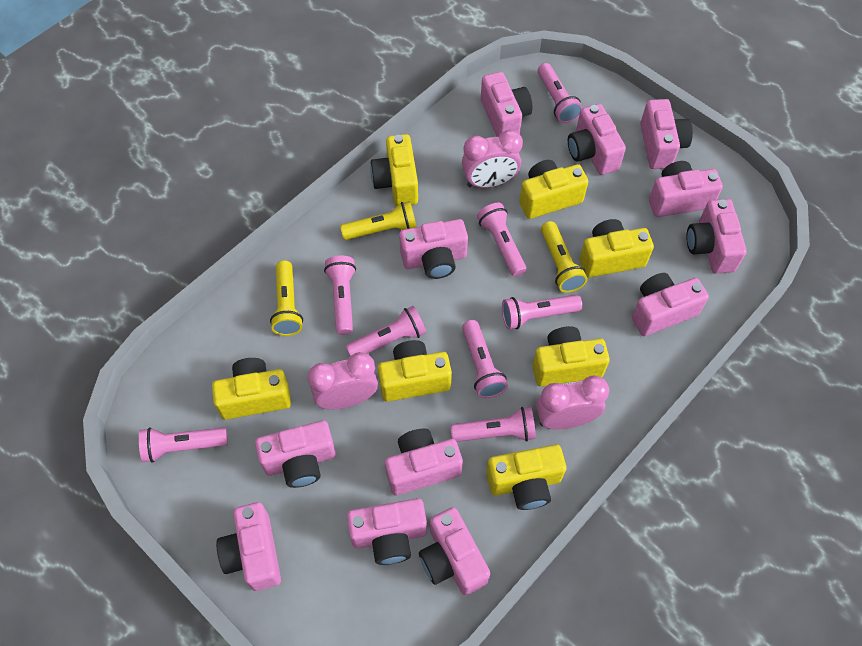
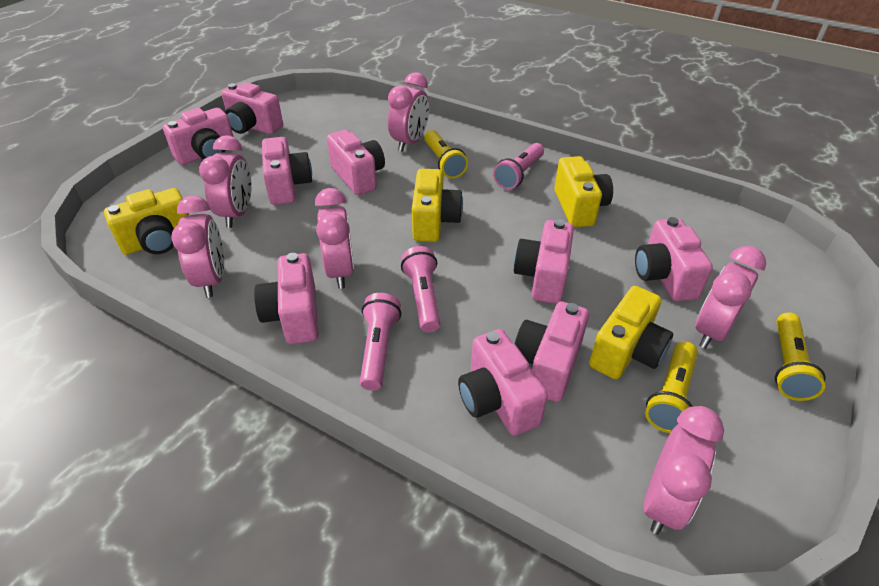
pink camera: [216,502,281,591] [255,420,336,488] [347,498,427,565] [385,429,463,495] [399,219,468,279] [419,507,490,595] [481,72,533,137] [568,104,626,175] [632,273,709,336] [640,99,693,169] [649,161,723,217] [686,199,747,274] = 12 -> [163,108,234,165] [222,82,283,134] [254,253,318,344] [262,137,312,205] [327,130,385,195] [458,329,548,436] [514,219,574,304] [514,302,589,402] [635,217,713,301] = 9
pink clock: [307,352,378,410] [462,130,523,188] [536,376,609,429] = 3 -> [171,195,224,298] [199,135,252,228] [315,188,354,289] [388,72,429,152] [644,406,724,535] [695,246,766,349] = 6
pink flashlight: [139,427,228,463] [324,255,356,335] [346,306,426,356] [450,407,536,442] [462,320,508,398] [477,203,527,277] [502,295,582,329] [538,63,583,123] = 8 -> [360,293,401,391] [401,246,441,333] [493,143,544,190] = 3
yellow camera: [212,358,291,420] [370,134,418,206] [378,340,452,402] [486,445,566,510] [519,160,588,219] [532,326,610,386] [580,219,654,278] = 7 -> [104,188,189,255] [412,169,463,242] [554,156,613,227] [589,286,673,379] = 4

